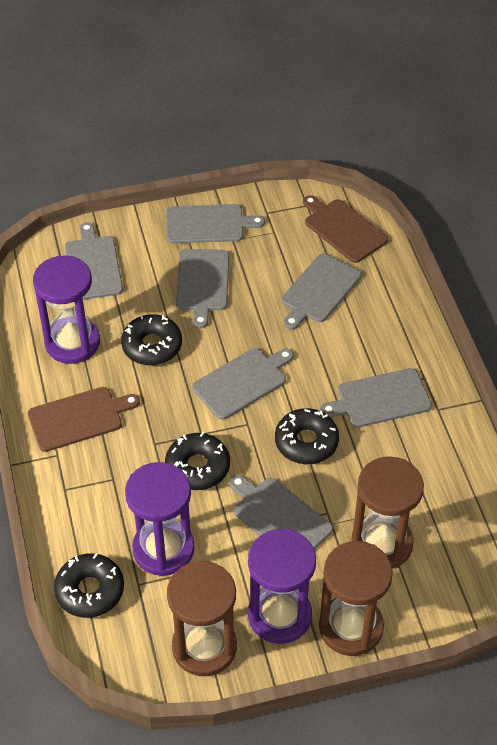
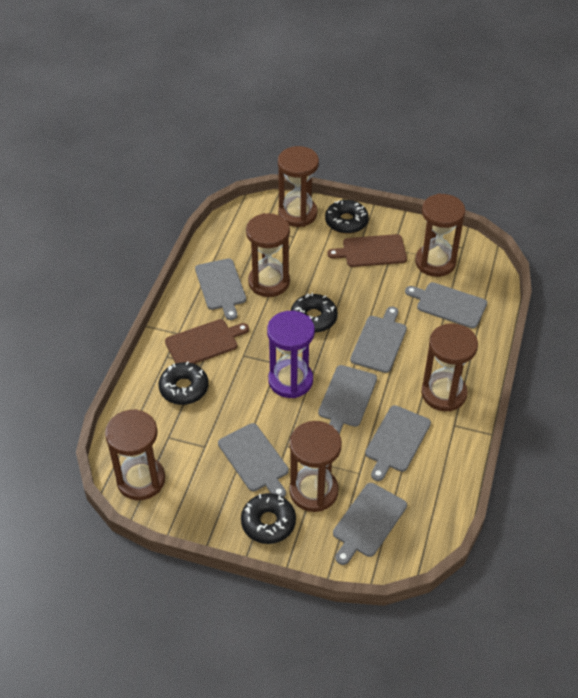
brown hourglass: [167,560,237,676] [319,541,393,656] [351,456,424,569] = 3 -> [105,409,165,500] [246,213,290,297] [278,146,319,227] [289,421,342,512] [415,193,466,277] [421,323,478,411] = 6
purple hourglass: [33,256,100,364] [125,462,195,576] [248,529,316,644] = 3 -> [267,311,315,398] = 1

